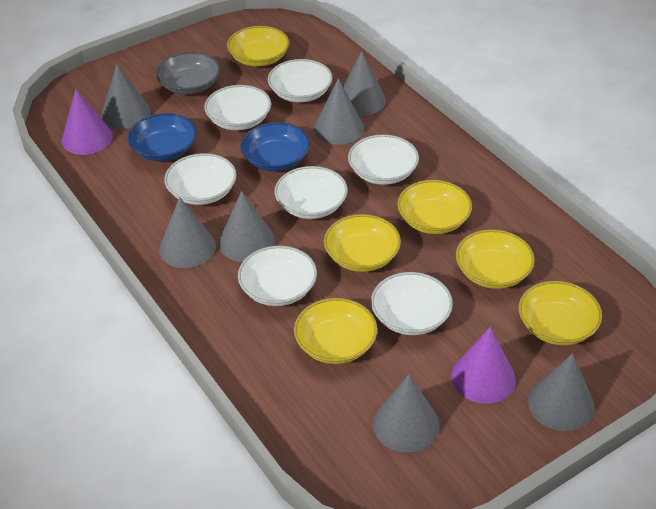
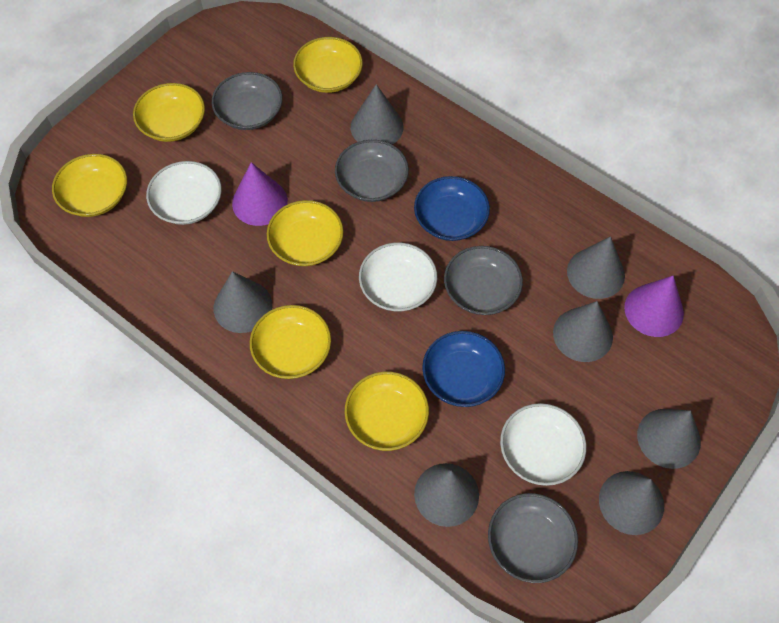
grey bowl: [156,52,220,95] = 1 -> [212,72,283,130] [335,140,409,202] [444,246,523,315] [488,493,578,583] = 4
white bowl: [164,153,237,205] [204,85,271,130] [238,246,317,306] [268,59,333,103] [275,166,348,219] [348,135,419,185] [371,272,453,335] = 7 -> [146,161,222,225] [359,242,437,311] [500,403,586,486] = 3

